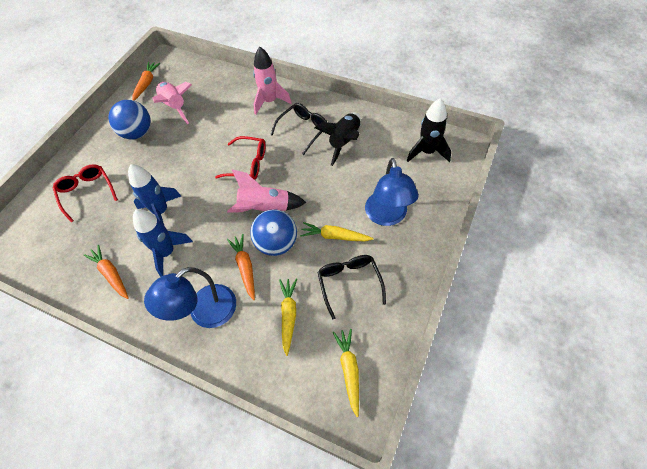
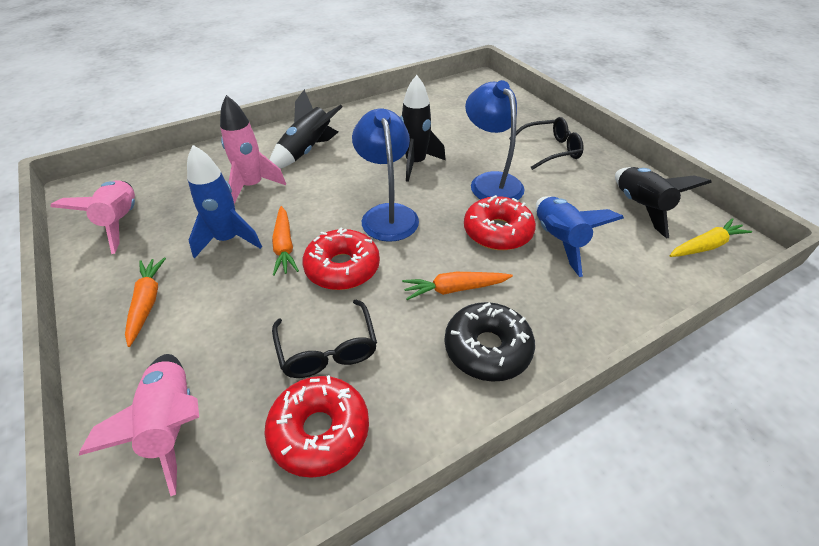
black donut: none = 0 -> [445,302,535,382] = 1
black rocket: [315,112,361,166] [407,98,451,162] = 2 -> [270,89,342,169] [400,75,446,182] [615,167,712,238] = 3
blue ball: [108,100,151,140] [250,209,297,256] = 2 -> none = 0
red donut: none = 0 -> [264,375,369,478] [302,227,380,290] [464,195,536,250] = 3
red glasses: [53,164,118,222] [215,136,266,180] = 2 -> none = 0
yellow carrot: [279,278,297,356] [300,222,373,242] [333,329,359,417] = 3 -> [670,218,752,257] = 1

